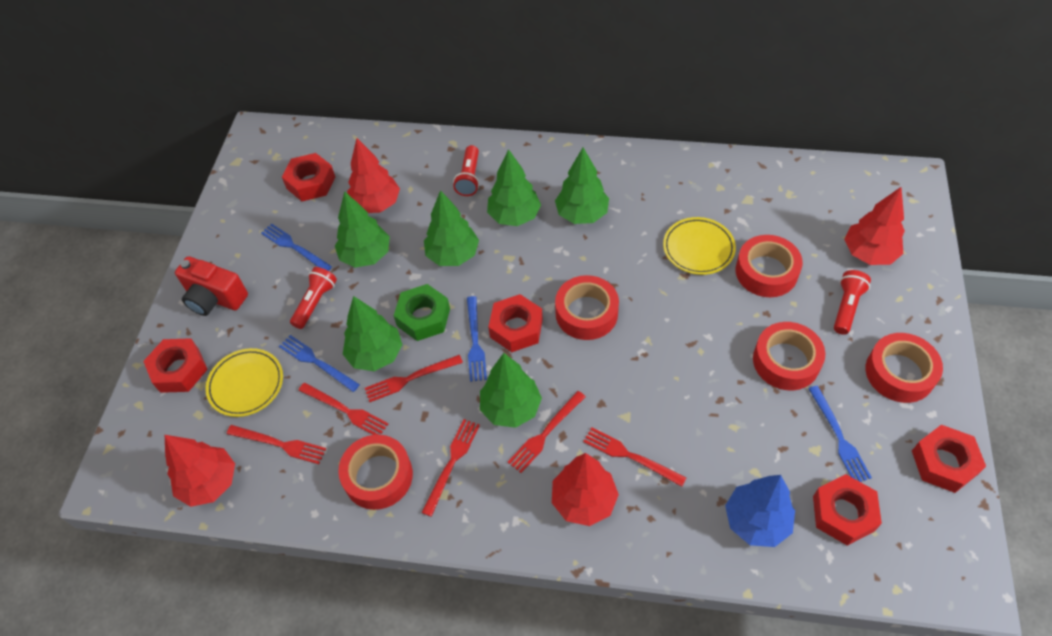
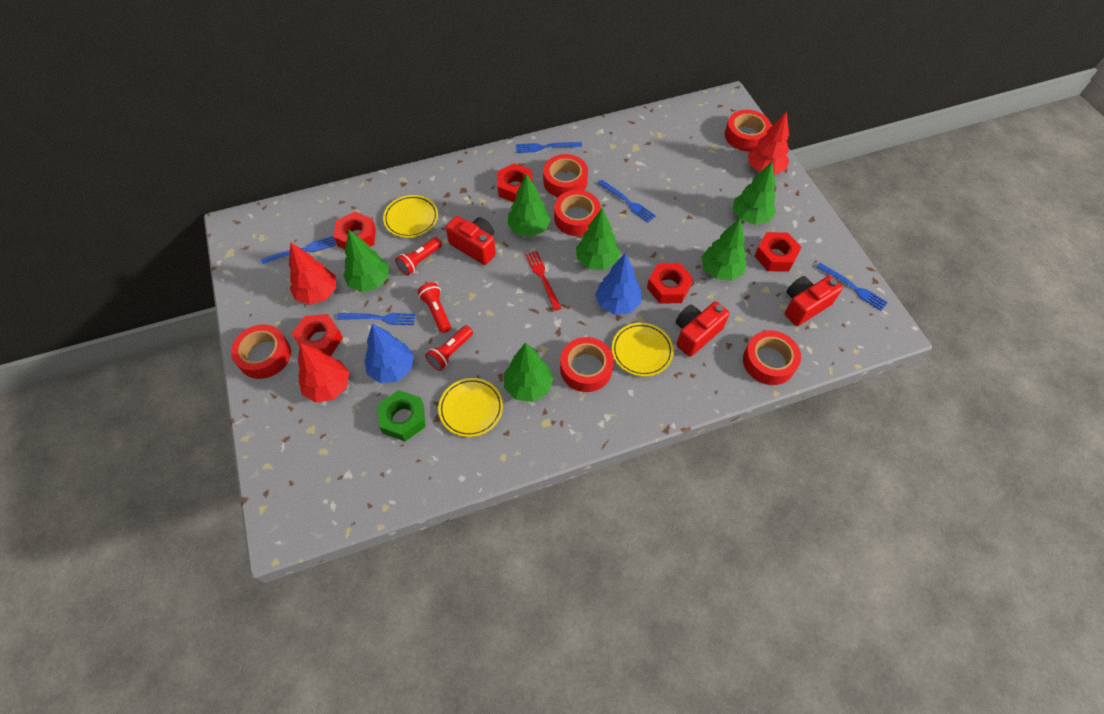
blue fork: [261,223,332,271] [279,335,360,392] [467,296,487,382] [809,386,872,482] = 4 -> [261,236,336,264] [337,313,416,325] [516,142,582,153] [598,180,656,223] [817,263,888,311] = 5
blue tree: [725,475,795,547] = 1 -> [364,323,414,383] [595,253,641,315] = 2
red camera: [175,256,248,316] = 1 -> [446,216,496,265] [676,301,730,357] [785,276,843,326] = 3
red fork: [227,425,326,464] [298,383,388,435] [365,355,463,402] [421,419,480,517] [508,391,586,473] [583,427,687,487] = 6 -> [525,251,561,311] = 1
red tape: [338,435,413,510] [555,275,619,340] [736,235,803,297] [753,322,825,390] [865,333,943,403] = 5 -> [231,325,291,379] [543,154,588,197] [554,190,601,236] [560,337,614,392] [725,110,771,151] [743,330,801,385] = 6
red tree: [165,435,235,507] [347,138,400,213] [552,453,619,526] [844,187,905,265] = 4 -> [289,243,336,305] [298,343,349,403] [748,111,789,175] = 3
yellow plate: [206,348,283,417] [663,217,736,275] = 2 -> [383,195,438,238] [438,378,503,437] [612,323,674,377] = 3

